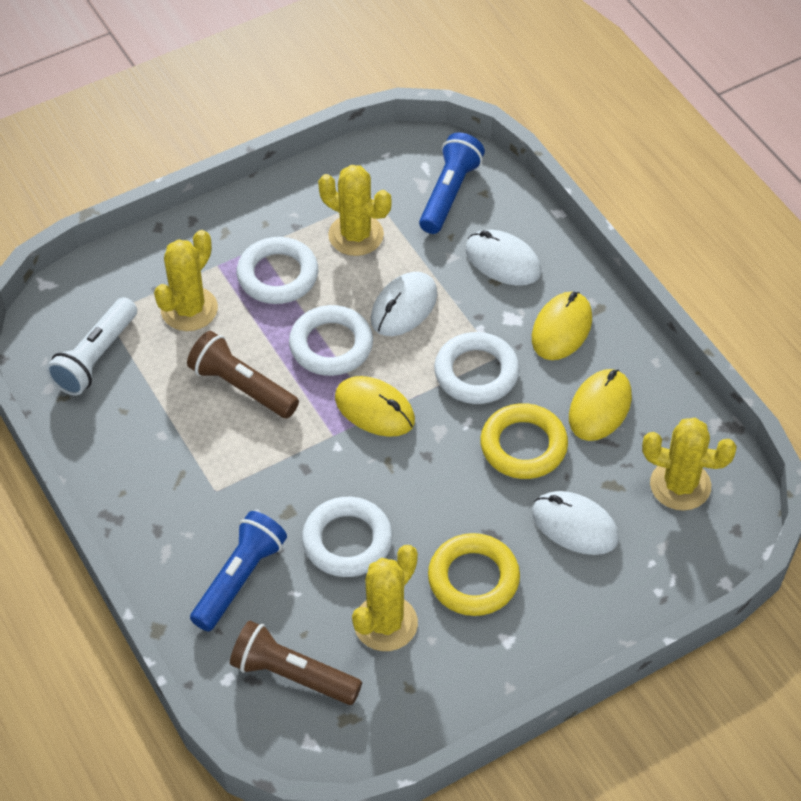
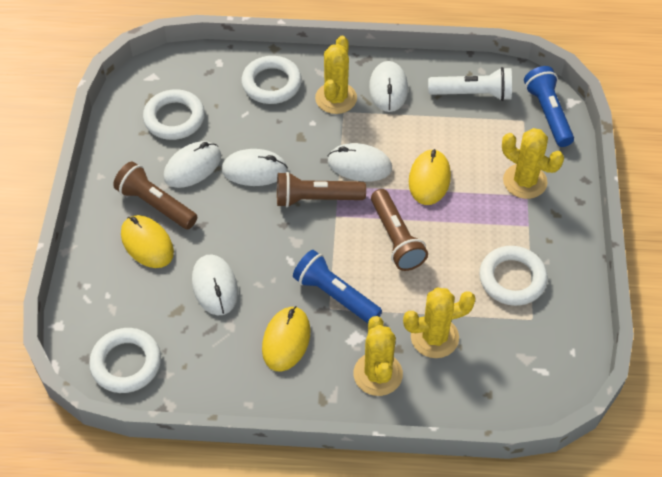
brown flashlight: [187,331,299,418] [230,621,362,705] = 2 -> [113,162,197,229] [277,172,366,208] [371,189,428,271] = 3
white mouse: [371,272,437,336] [466,230,541,286] [532,491,619,555] = 3 -> [164,141,221,188] [192,254,238,315] [221,149,288,186] [328,143,392,182] [369,61,408,112] = 5
yellow ring: [428,533,520,616] [480,403,568,479] = 2 -> none = 0

